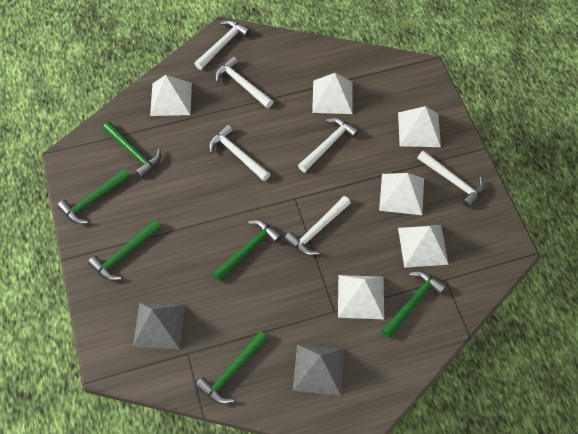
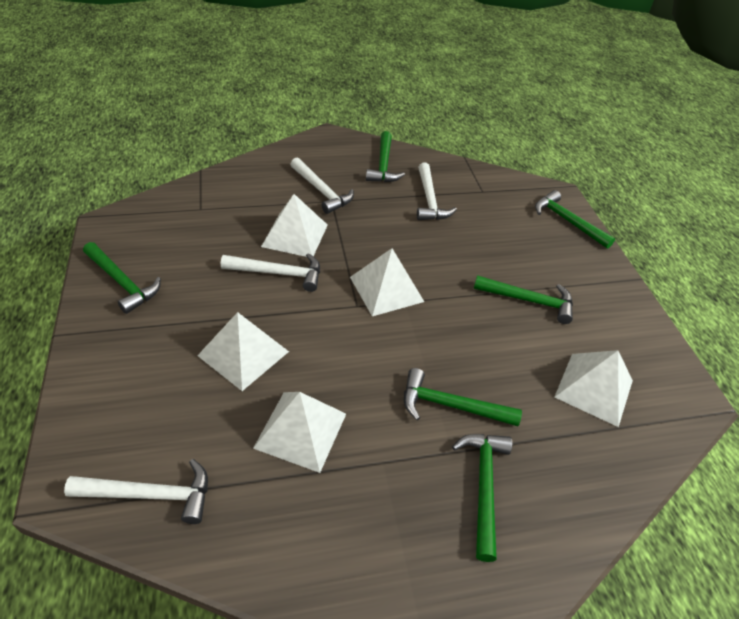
grey pyramid: [133,303,185,349] [293,344,344,396] = 2 -> none = 0
white hammer: [194,20,251,70] [209,125,270,181] [215,56,274,108] [284,196,351,255] [298,118,359,172] [417,150,485,208] = 6 -> [64,459,208,524] [221,253,320,292] [290,158,354,214] [417,163,457,220] = 4
white pyramid: [150,75,192,116] [312,73,353,114] [338,275,384,319] [379,173,424,215] [398,106,441,147] [398,225,449,268] = 6 -> [197,312,289,391] [253,392,346,473] [261,194,328,257] [350,248,424,316] [555,350,633,427] = 5

